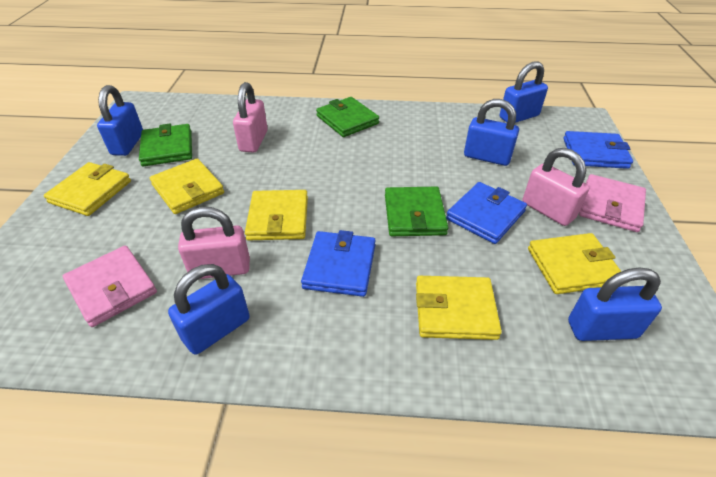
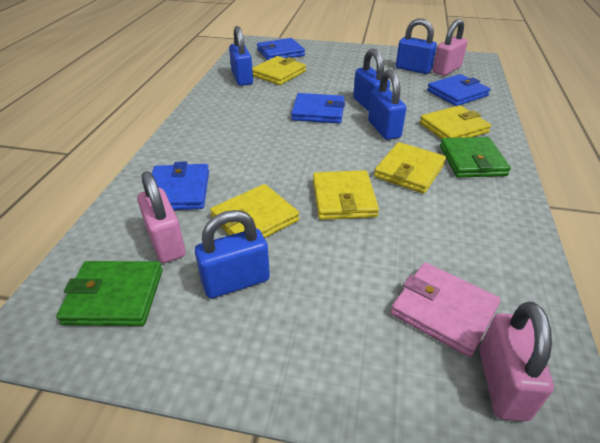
blue wallet: [301,230,376,297] [446,182,527,244] [563,131,633,169] = 3 -> [152,161,209,210] [257,38,305,60] [291,93,345,124] [427,74,490,106] = 4
green wallet: [139,124,192,166] [316,97,379,137] [385,187,448,236] = 3 -> [56,261,163,326] [440,137,511,177] = 2
pink wallet: [63,246,157,327] [579,174,646,232] = 2 -> [391,262,501,357] = 1

